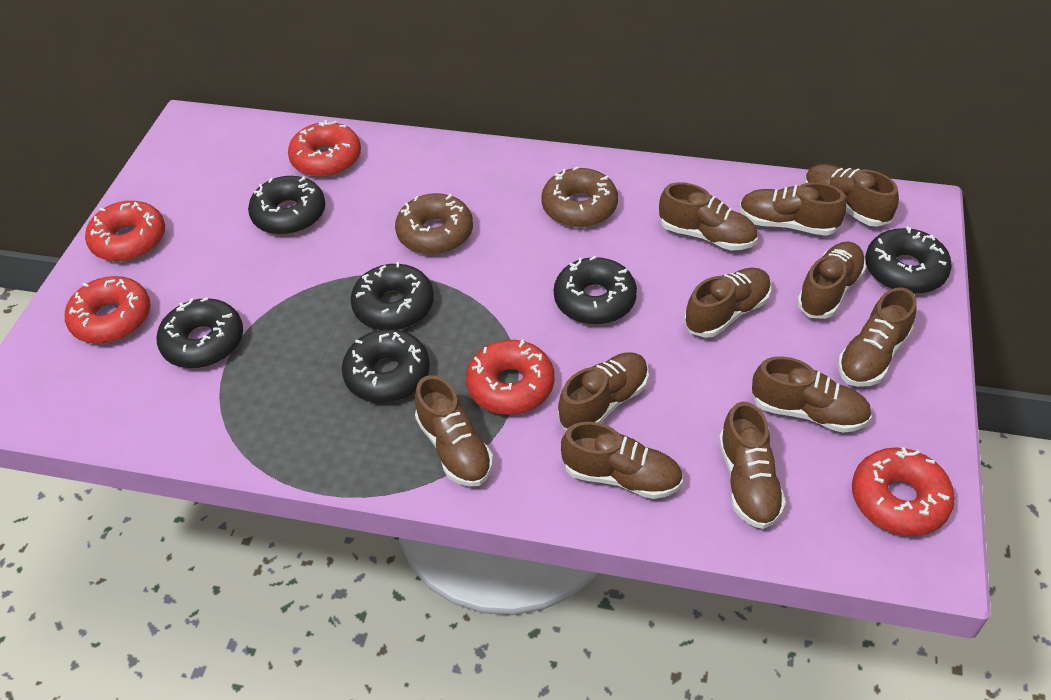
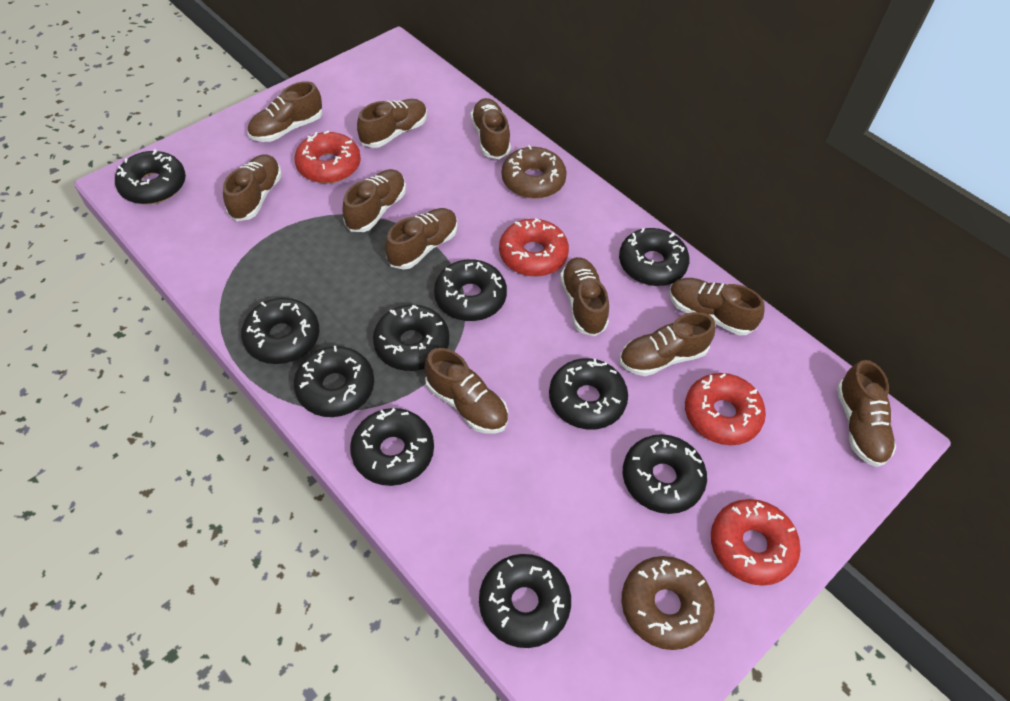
black donut: [157,297,243,368] [248,176,325,235] [342,329,430,403] [351,262,434,330] [554,256,637,325] [865,226,952,294] = 6 -> [115,149,186,204] [241,298,319,364] [294,346,374,417] [350,408,434,486] [373,305,450,371] [434,259,507,321] [479,554,571,648] [549,358,628,430] [619,228,690,286] [623,434,707,514] = 10
red donut: [65,276,151,344] [85,201,165,261] [288,120,361,177] [466,339,554,415] [852,447,955,536] = 5 -> [294,131,361,183] [499,218,569,277] [685,373,766,445] [711,499,801,586] = 4

